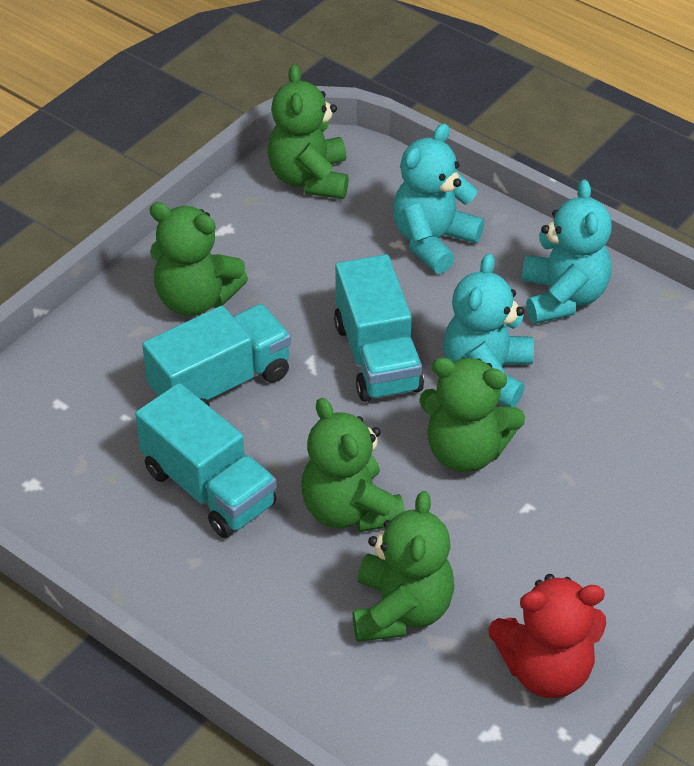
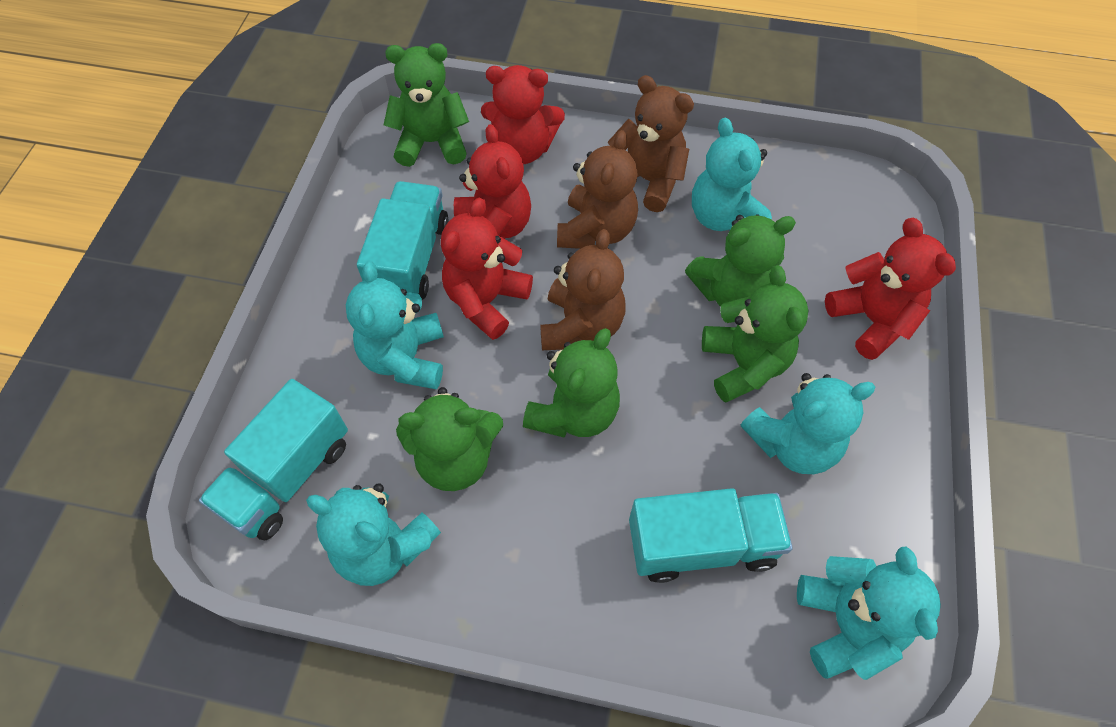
brown teddy bear: none = 0 -> [540,229,626,350] [557,130,638,249] [608,75,694,212] = 3
red teddy bear: [488,574,606,698] = 1 -> [441,197,533,340] [454,124,531,239] [481,65,565,164] [825,218,956,360] = 4
turquoise teddy bear: [393,124,484,274] [443,253,534,407] [522,179,612,324] = 3 -> [306,483,441,586] [346,261,444,390] [692,117,772,231] [740,373,875,474] [797,546,941,680] = 5

